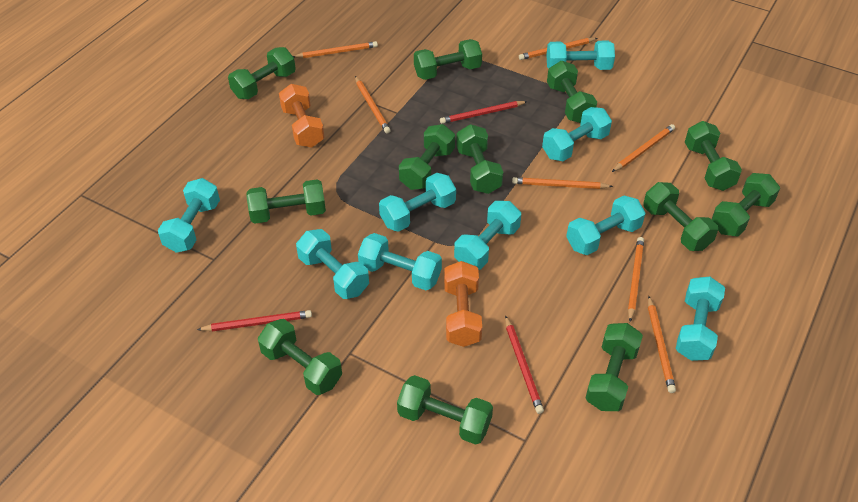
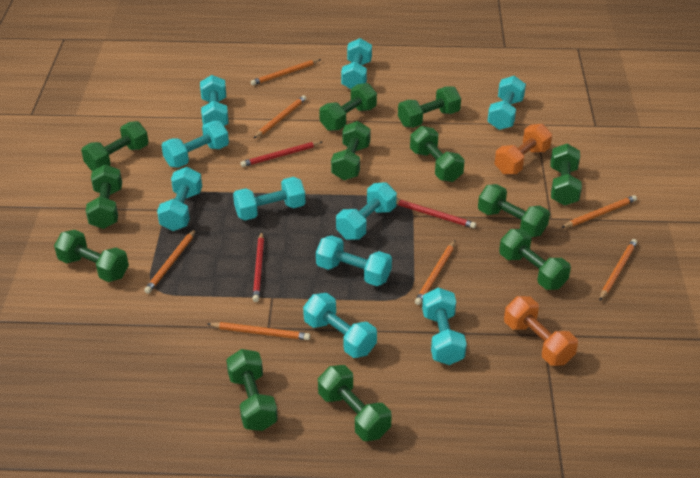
turquoise dumbbell: [158,178,220,253] [296,229,369,299] [358,233,442,290] [379,173,456,232] [454,201,521,270] [542,107,612,161] [546,40,615,70] [566,195,645,255] [676,276,725,361] = 9 -> [157,167,202,231] [161,121,229,168] [200,75,229,126] [233,177,306,220] [303,293,377,358] [316,235,392,286] [336,182,397,240] [341,38,372,89] [422,288,467,365] [487,76,526,130] = 10

